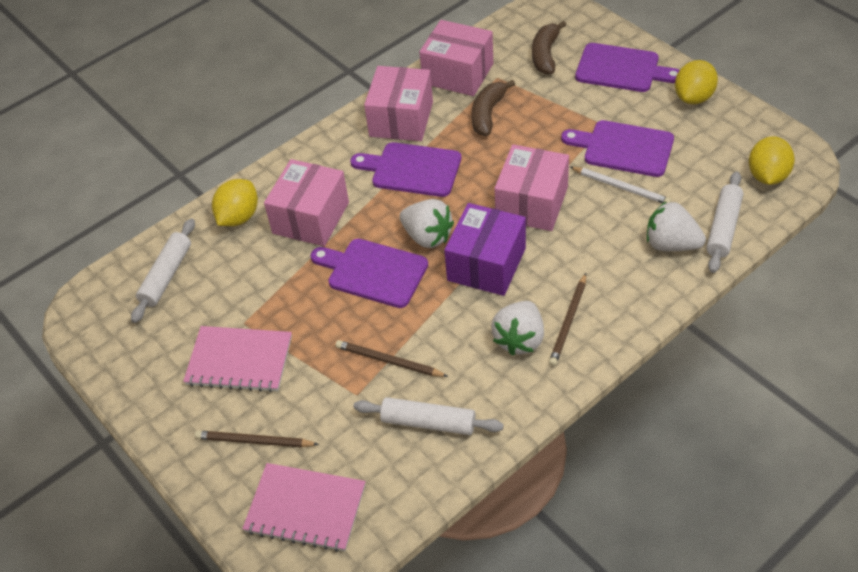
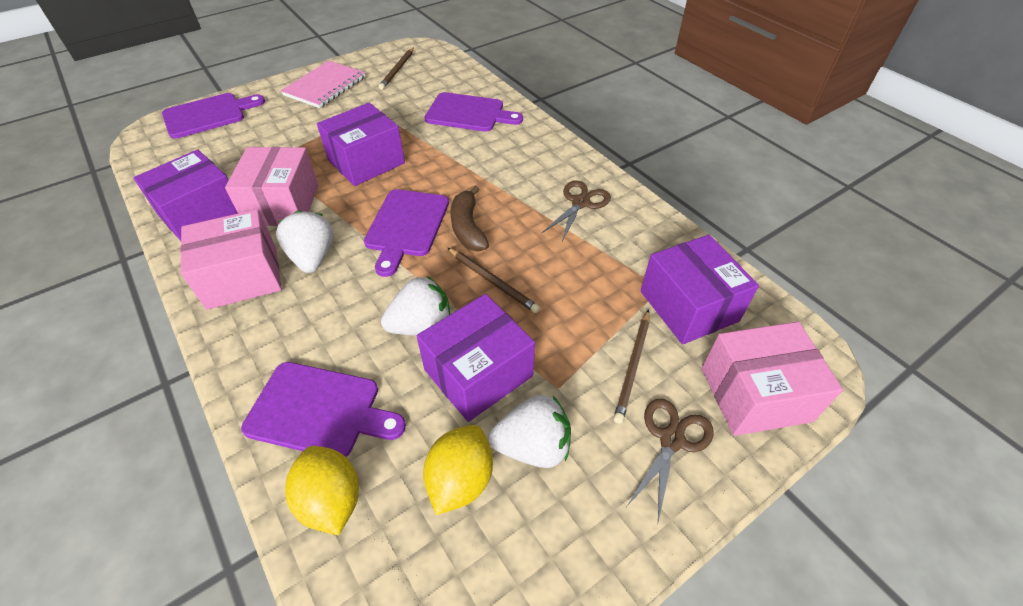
brown banana: [471,80,515,136] [532,21,566,75] = 2 -> [450,186,489,251] = 1
brown scissors: none = 0 -> [542,181,611,241] [627,398,714,522] = 2
pink box: [264,159,349,246] [364,66,433,141] [419,20,493,96] [495,144,569,231] = 4 -> [180,209,282,310] [225,147,319,226] [702,322,843,436] = 3
pink notebook: [183,326,292,392] [242,463,366,552] = 2 -> [281,61,366,108] = 1
purple box: [444,203,526,296] = 1 -> [133,149,238,241] [317,103,405,186] [417,294,535,422] [641,235,759,344] = 4
white pencil: [570,167,671,204] = 1 -> none = 0
white rolling pin: [131,218,195,323] [354,397,504,435] [706,171,743,273] = 3 -> none = 0
yellow lemon: [212,179,258,226] [675,60,718,104] [749,136,795,185] = 3 -> [285,446,359,535] [423,425,493,515] = 2

